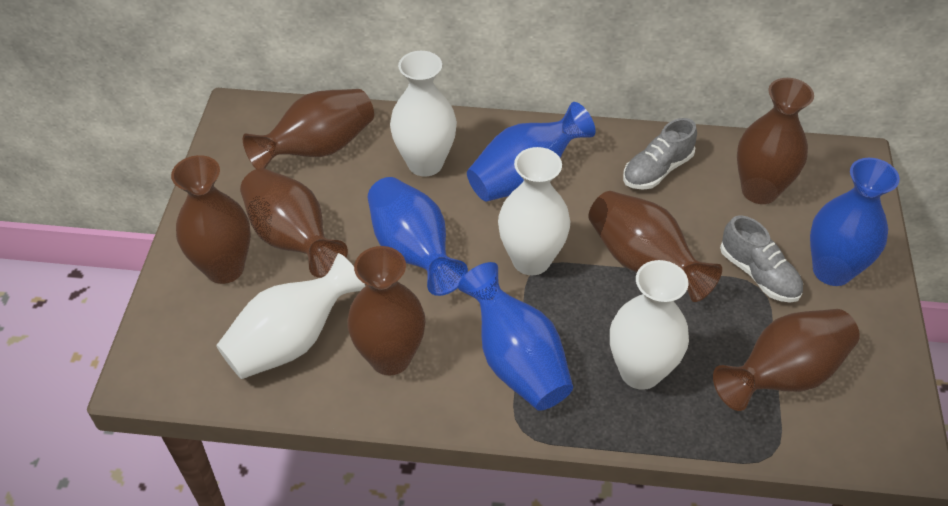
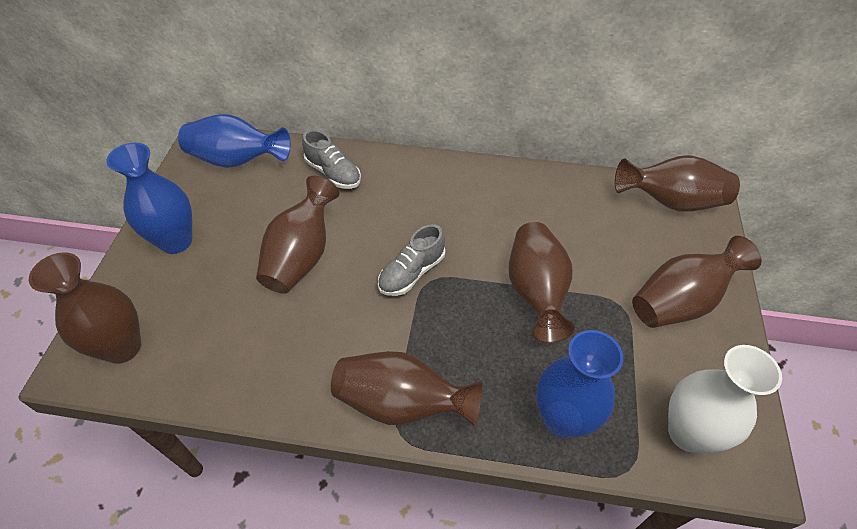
blue vase: [368,177,468,296] [458,262,573,411] [467,102,595,202] [810,158,900,286] = 4 -> [106,142,192,254] [178,114,291,168] [536,330,623,439] = 3
brown vase: [171,155,251,284] [240,168,348,278] [243,89,374,169] [347,246,426,376] [589,191,722,302] [713,309,860,411] [737,78,814,204] = 7 -> [29,252,141,364] [256,176,339,294] [331,351,483,427] [509,222,575,343] [615,155,740,212] [632,236,761,328] = 6
white vase: [216,253,365,379] [390,51,457,177] [498,147,570,275] [610,260,689,390] = 4 -> [668,345,782,453] = 1

